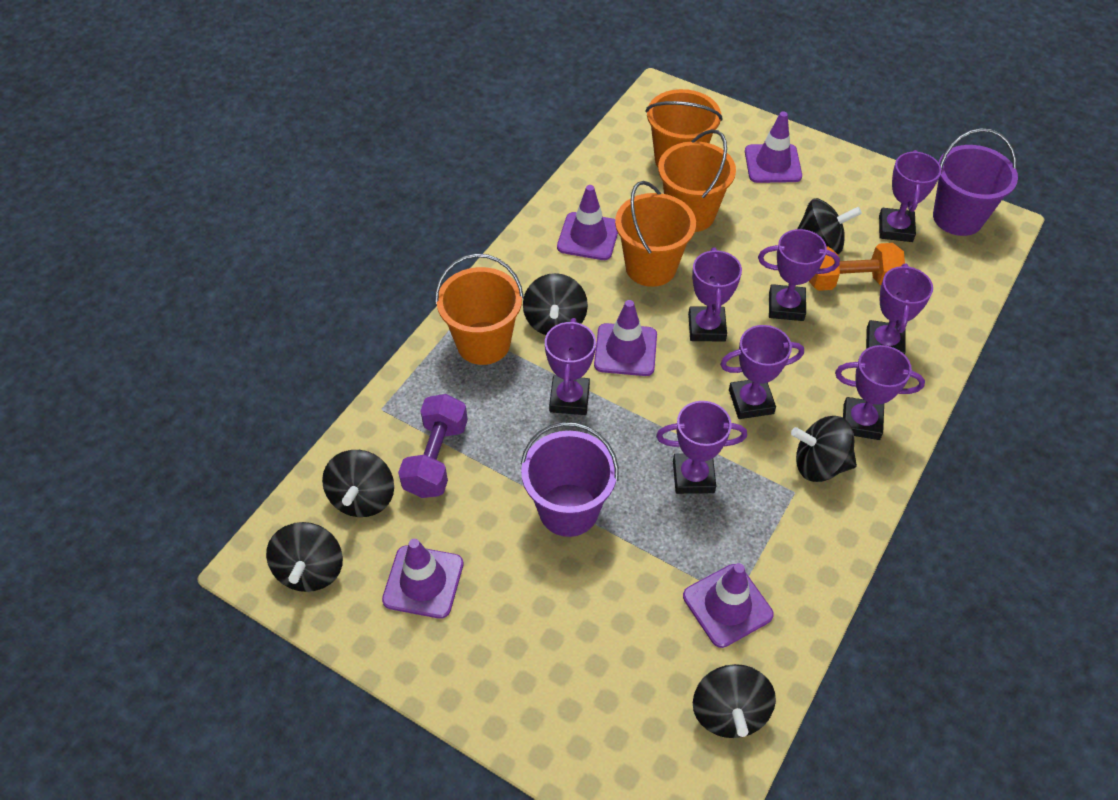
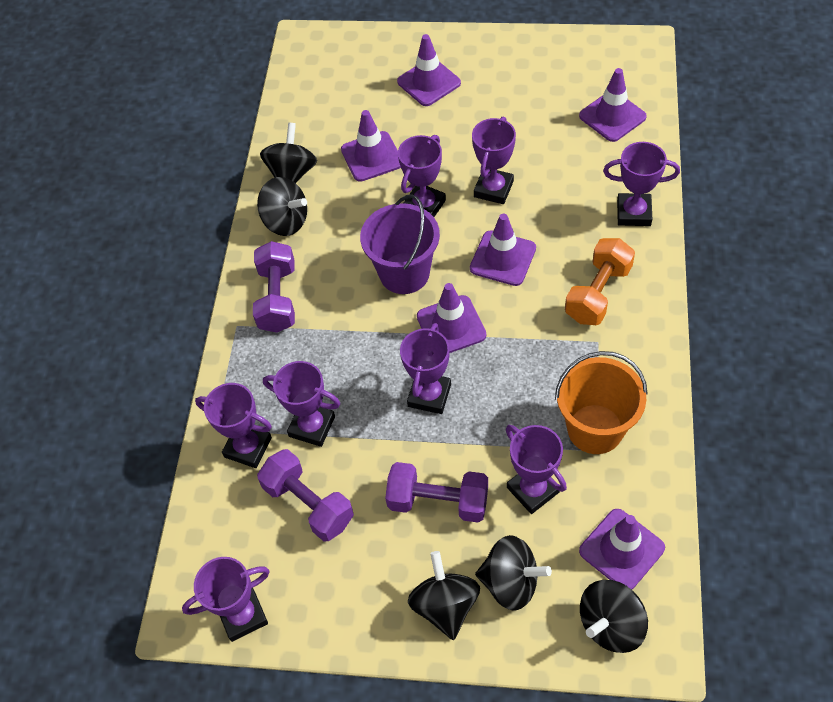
black spinning top: [266,522,343,592] [322,450,394,517] [523,273,588,335] [693,664,776,738] [791,416,857,482] [797,198,862,255] = 6 -> [257,177,307,236] [260,123,317,183] [408,551,480,640] [475,535,552,611] [580,580,648,653] = 5
orange bucket: [435,254,524,365] [615,181,696,287] [645,89,723,167] [658,129,736,232] = 4 -> [555,351,648,454] = 1
purple bucket: [521,422,619,537] [933,128,1018,236] = 2 -> [360,194,440,294] = 1
purple dumbbell: [398,394,468,498] = 1 -> [253,241,295,333] [257,449,354,541] [385,462,488,523] = 3
purple traffic cone: [382,539,463,619] [557,185,618,260] [594,300,657,376] [683,563,774,648] [745,111,802,183] = 5 -> [341,110,401,182] [397,34,461,106] [417,283,487,353] [470,214,536,286] [579,68,647,142] [579,509,665,590] = 6

